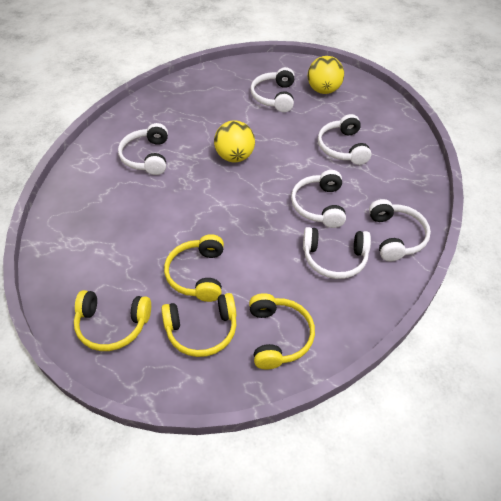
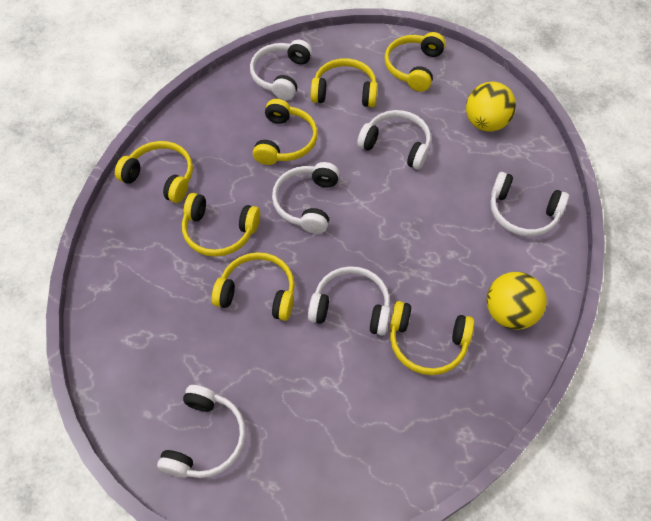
yellow headphones: [74,290,151,351] [161,293,236,357] [164,234,224,302] [249,293,315,369] = 4 -> [115,141,193,203] [182,193,260,257] [212,252,295,321] [253,99,318,165] [311,58,378,107] [384,32,446,92] [390,301,474,375] = 7

